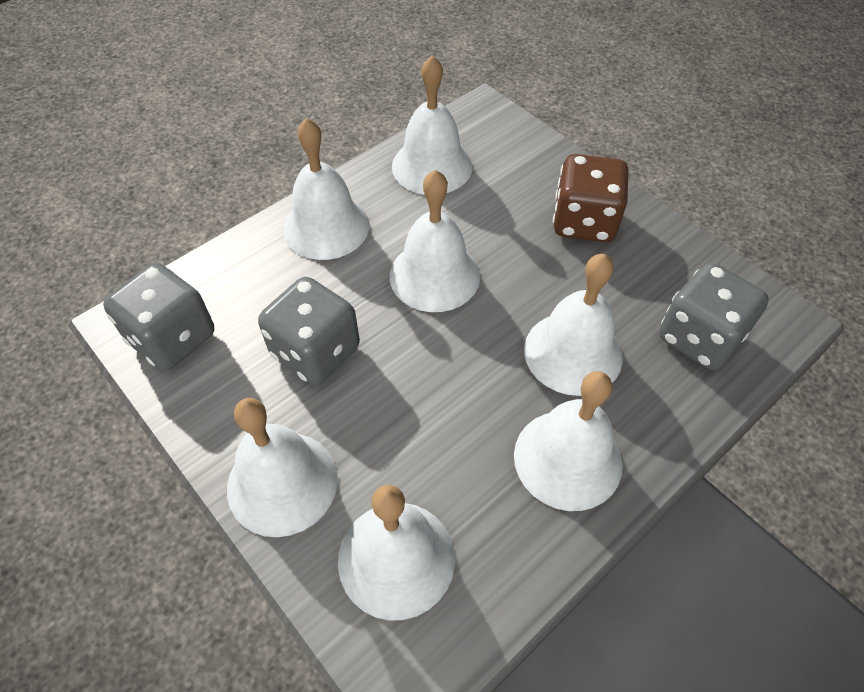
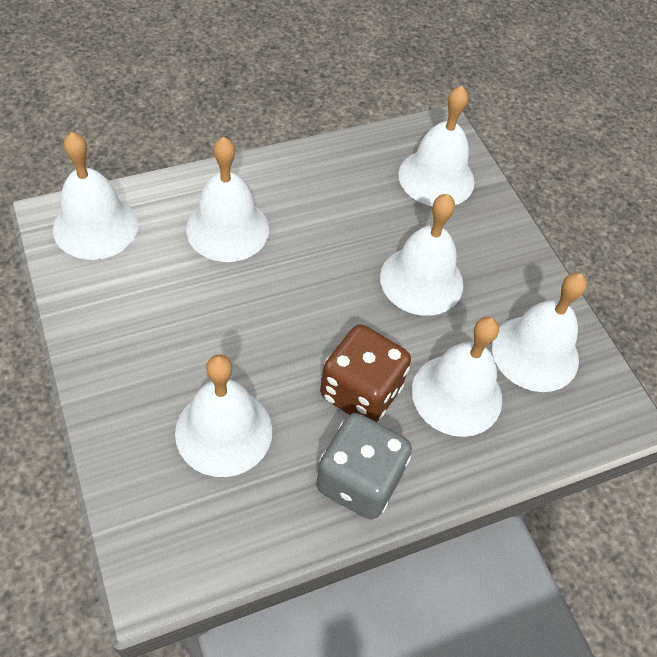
grey dice: [103,263,214,370] [258,277,360,385] [659,263,769,370] = 3 -> [316,413,412,520] = 1

